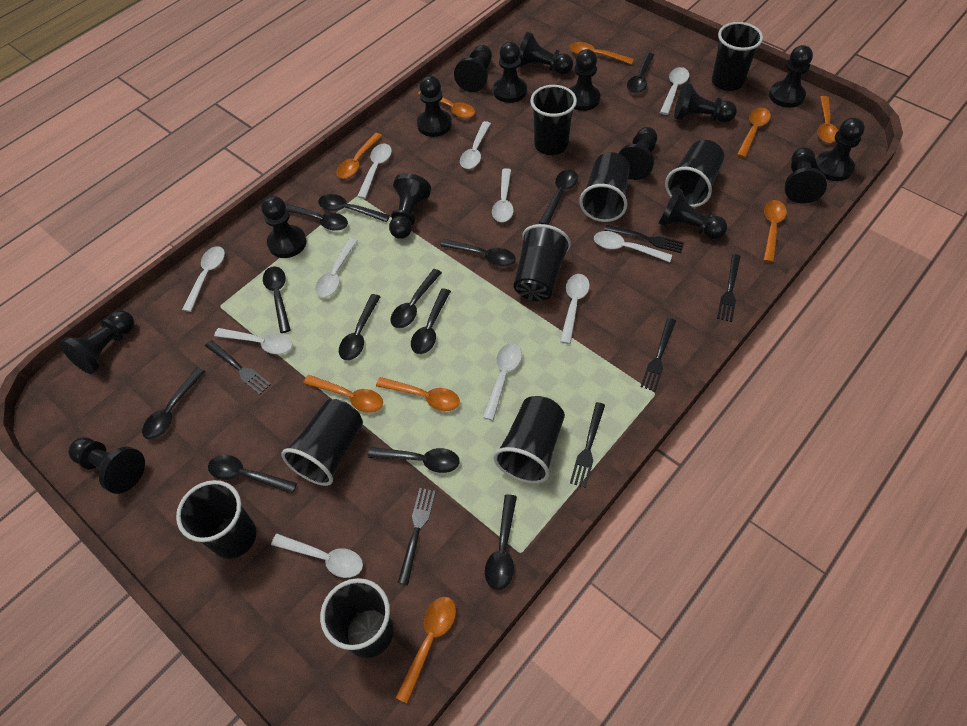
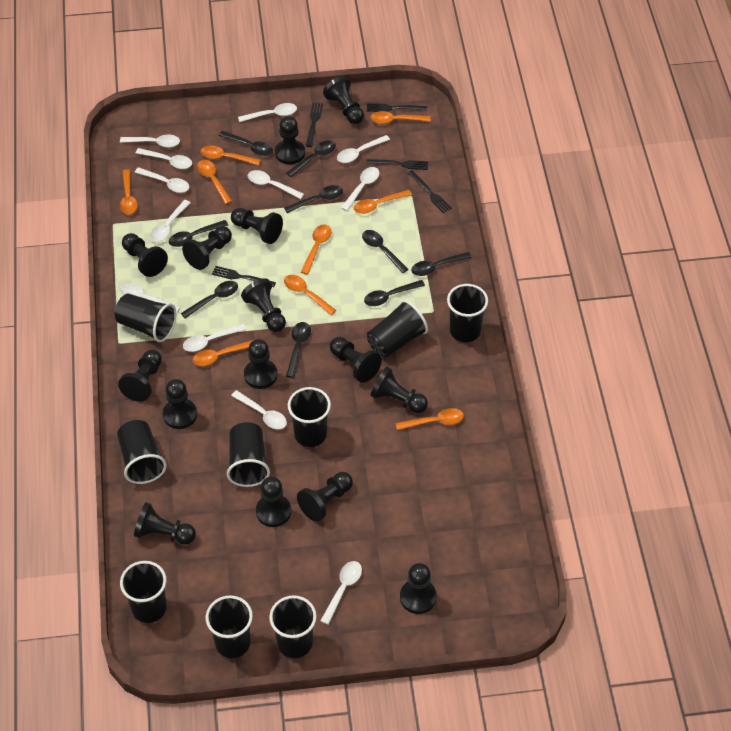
black fork: [205,340,271,395] [398,488,436,585] [570,402,605,488] [604,225,684,253] [641,318,676,392] [717,254,741,322] = 6 -> [212,266,276,287] [306,102,323,147] [366,159,428,170] [367,103,427,112] [407,170,452,213] = 5
black spoon: [142,368,205,440] [208,455,297,494] [263,266,291,333] [285,204,348,231] [318,194,390,222] [339,294,381,360] [368,447,460,473] [390,269,442,328] [411,288,451,354] [440,239,516,267] [485,494,517,590] [539,169,578,225] [627,53,654,93] = 13 -> [169,220,228,247] [181,281,238,318] [219,131,273,156] [284,185,343,213] [286,140,336,177] [286,322,311,378] [362,230,408,273] [364,280,425,306] [411,252,472,276] = 9
white spoon: [182,246,225,312] [214,328,293,354] [271,534,363,578] [315,238,358,297] [357,144,392,199] [460,121,491,169] [483,343,522,421] [492,168,514,222] [560,274,590,344] [594,231,672,262] [660,67,689,115] = 11 -> [120,134,180,148] [120,283,180,313] [135,148,192,169] [135,167,189,193] [150,200,191,242] [183,324,246,352] [231,390,287,429] [238,103,297,122] [248,170,304,199] [320,561,362,625] [337,135,390,163] [341,167,380,211] = 12

